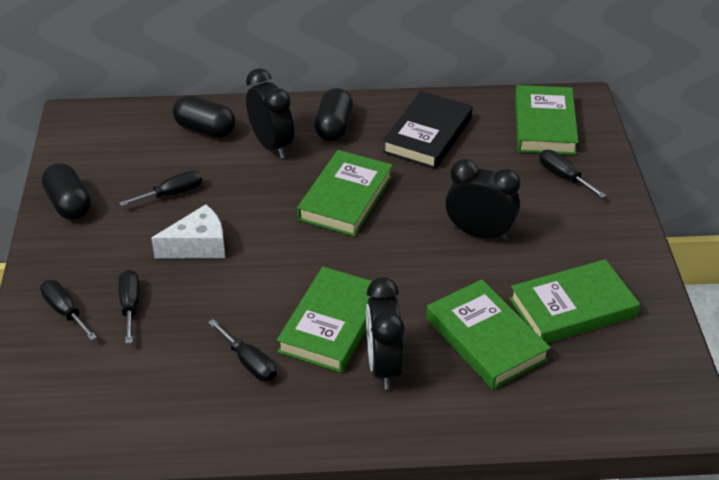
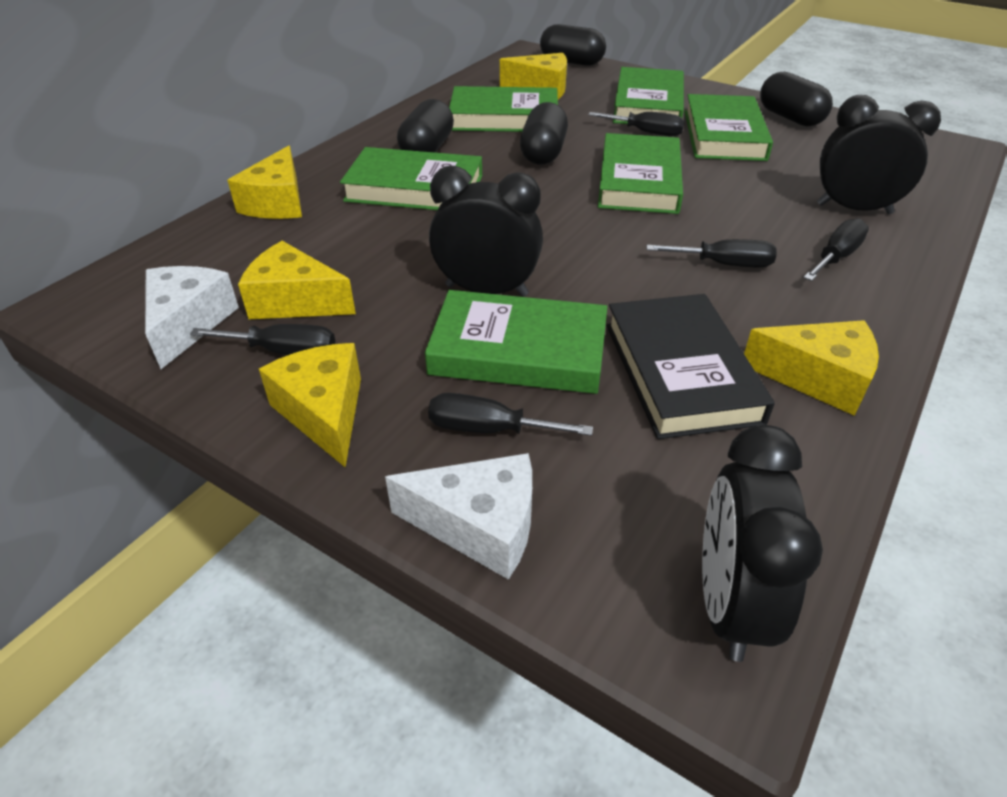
black capsule: [41,163,91,220] [173,95,235,138] [314,88,353,142] = 3 -> [397,99,454,153] [520,102,568,165] [540,24,606,66] [760,72,833,126] = 4
green book: [277,267,372,373] [297,150,393,237] [426,279,551,389] [509,259,640,343] [515,85,579,155] = 5 -> [340,147,482,210] [425,290,607,394] [449,86,558,132] [598,133,683,214] [613,67,684,124] [685,94,773,161] = 6
white cheese: [151,204,225,258] = 1 -> [145,266,239,369] [385,453,532,580] = 2
yellow cheese: none = 0 -> [227,146,302,219] [238,241,356,319] [259,343,361,467] [500,53,567,99] [744,320,879,416] = 5

